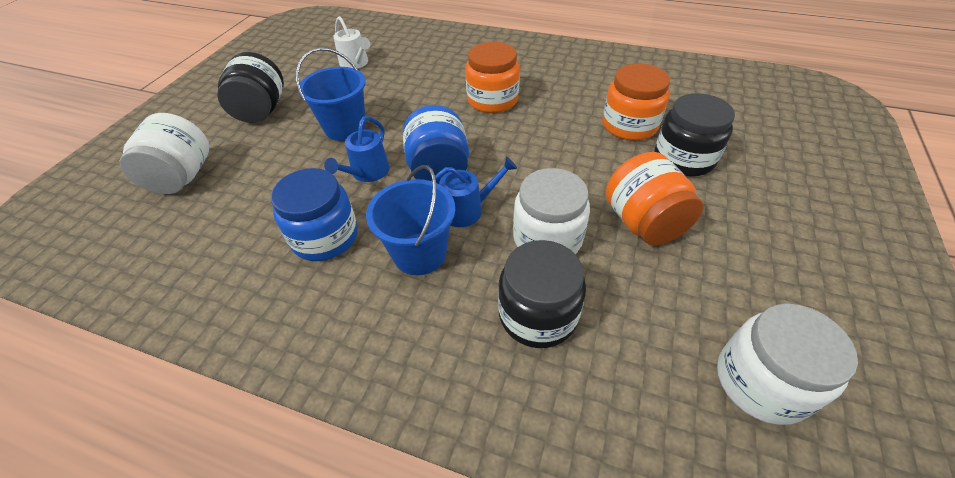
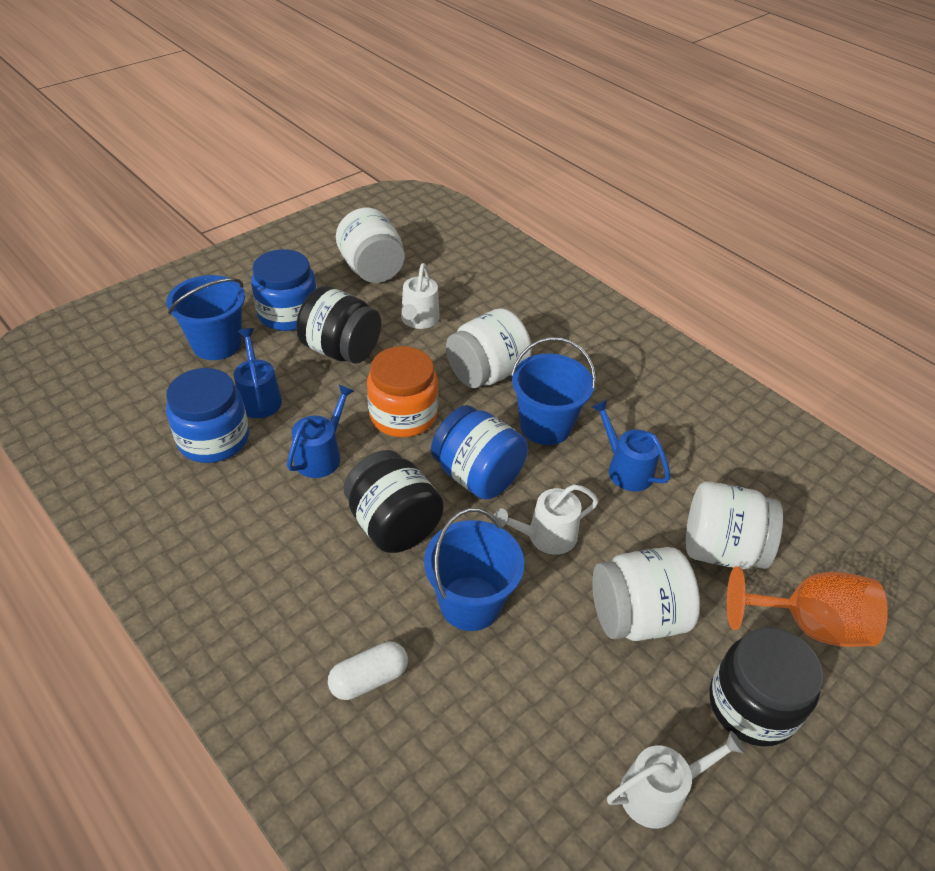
blue bucket: [296,48,366,141] [366,165,455,275] = 2 -> [166,275,245,360] [424,508,524,631] [511,337,596,445] = 3
blue jar: [271,168,358,261] [403,105,469,184] = 2 -> [166,368,249,463] [251,249,317,331] [431,405,528,500] = 3
blue watering can: [324,116,390,182] [431,157,517,227] = 2 -> [234,328,282,418] [287,385,354,478] [592,400,670,491] = 3
orange goblet: none = 0 -> [727,566,888,647] = 1
orange jar: [466,42,520,113] [602,64,670,141] [606,152,703,246] = 3 -> [367,346,438,437] = 1
white capsule: none = 0 -> [328,642,408,700] = 1
white jar: [120,113,209,194] [513,168,590,254] [717,304,858,425] = 3 -> [336,208,405,283] [446,308,532,388] [592,547,700,641] [686,481,783,569] = 4
white watering can: [333,16,371,69] = 1 -> [401,263,440,329] [493,484,599,555] [607,731,745,828] = 3

